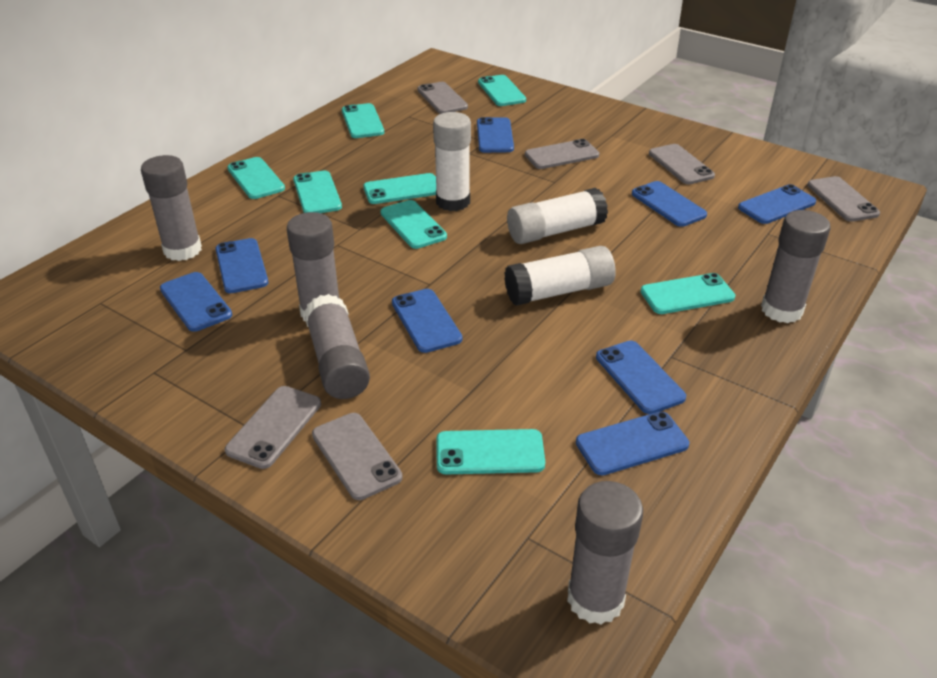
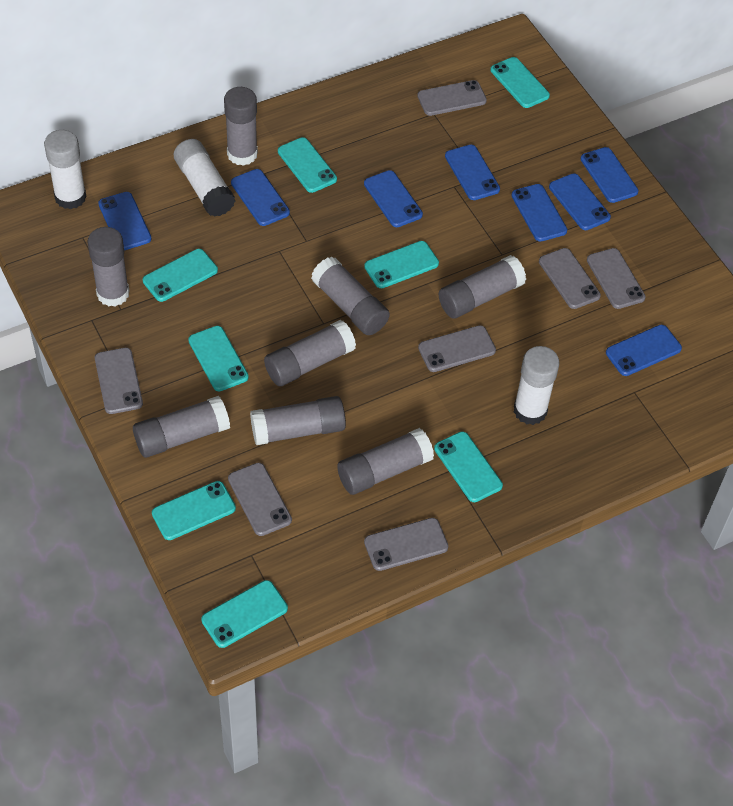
grey glue stick: [141,155,202,261] [287,212,340,321] [304,294,370,399] [567,481,643,625] [761,210,831,323] = 5 -> [87,227,130,307] [133,396,230,458] [224,87,258,166] [250,396,346,445] [264,320,356,387] [311,257,390,335] [337,428,434,495] [439,255,526,319] = 8
grey phone: [225,386,321,469] [312,413,402,500] [417,82,468,114] [525,139,599,169] [649,144,715,184] [807,176,880,222] = 6 -> [95,348,143,414] [228,463,292,536] [364,518,448,571] [417,80,487,116] [418,325,496,372] [539,248,601,309] [587,248,646,309] = 7

